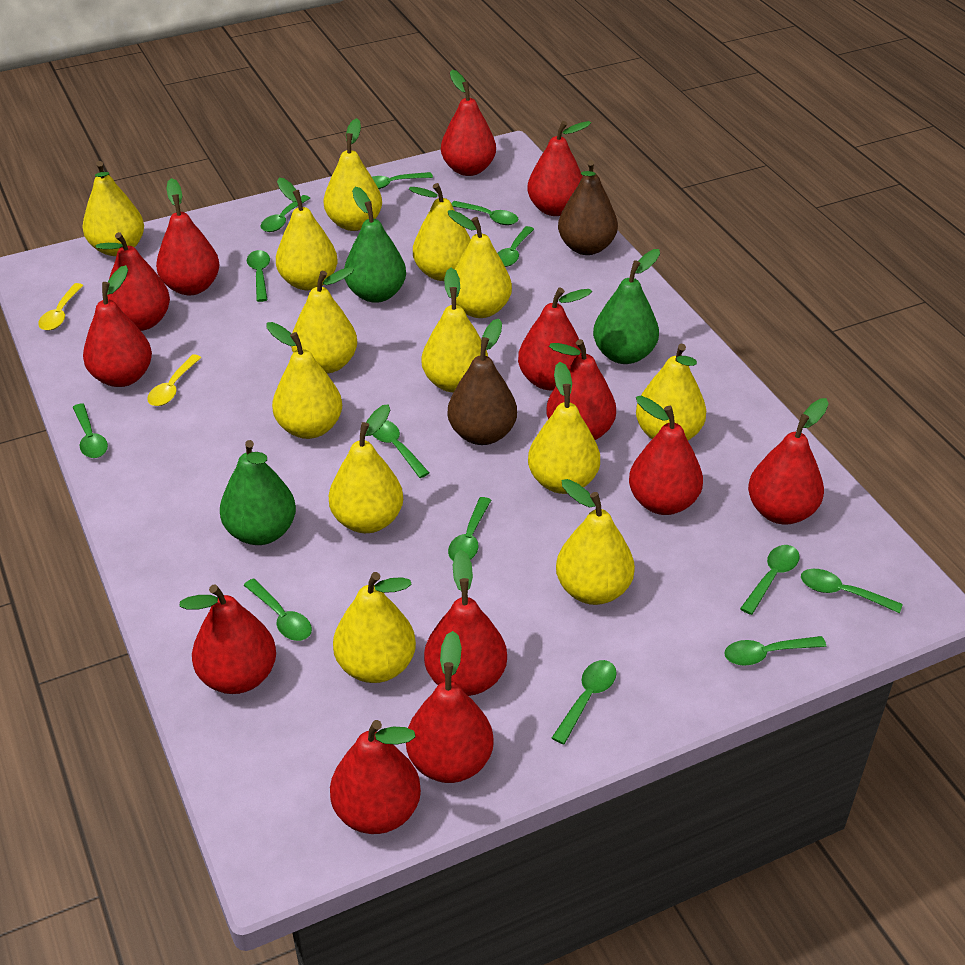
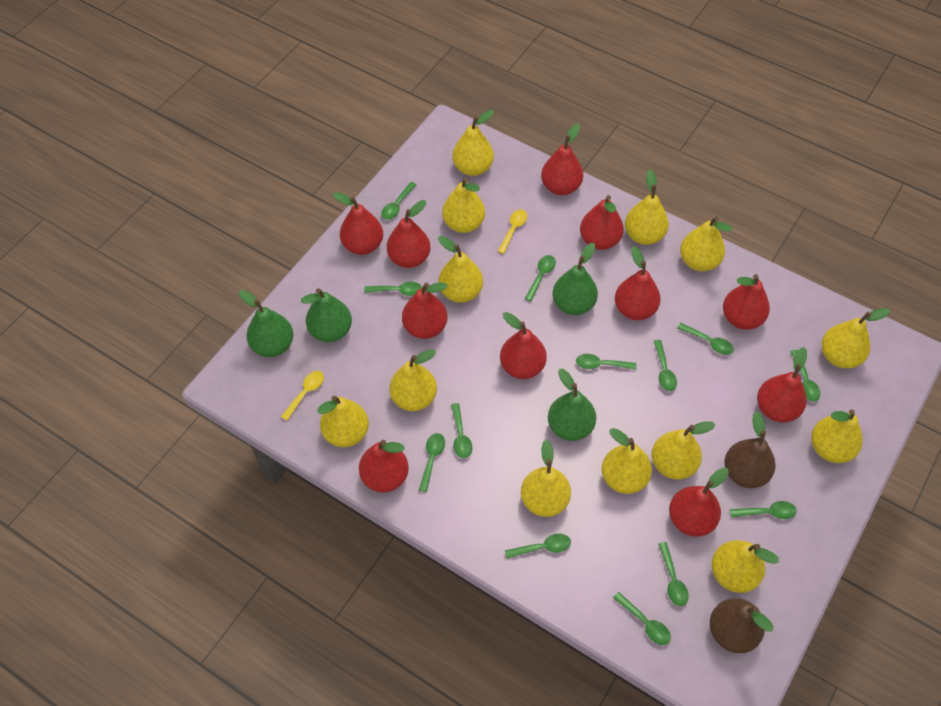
green pear: [220,440,296,545] [344,187,406,303] [593,249,660,364] = 3 -> [239,290,293,357] [301,288,352,342] [548,369,596,441] [552,243,598,315] = 4
red pear: [83,265,152,387] [96,232,170,331] [156,178,220,295] [179,584,276,694] [330,720,421,834] [406,631,494,783] [424,550,507,696] [441,70,496,176] [518,288,592,390] [527,121,591,216] [546,339,616,440] [629,396,703,515] [748,398,829,525] = 13 -> [333,192,383,255] [359,440,409,492] [387,200,431,268] [402,282,448,339] [500,312,547,379] [541,123,583,195] [580,195,624,250] [615,246,661,320] [669,468,729,537] [723,274,770,330] [757,347,807,423] = 11

